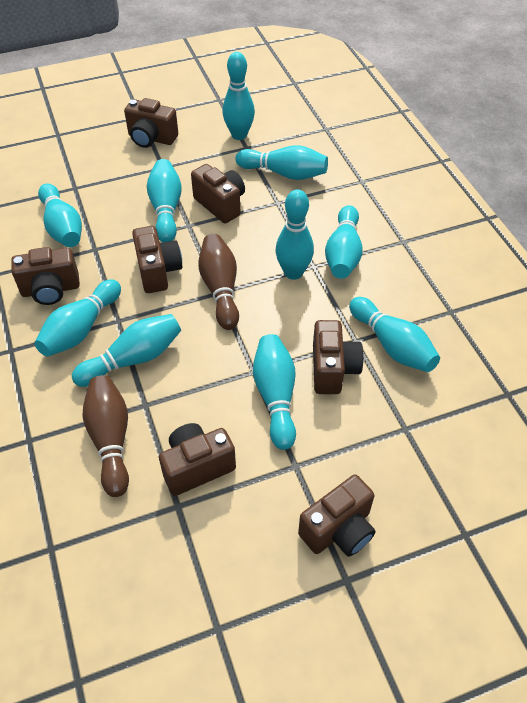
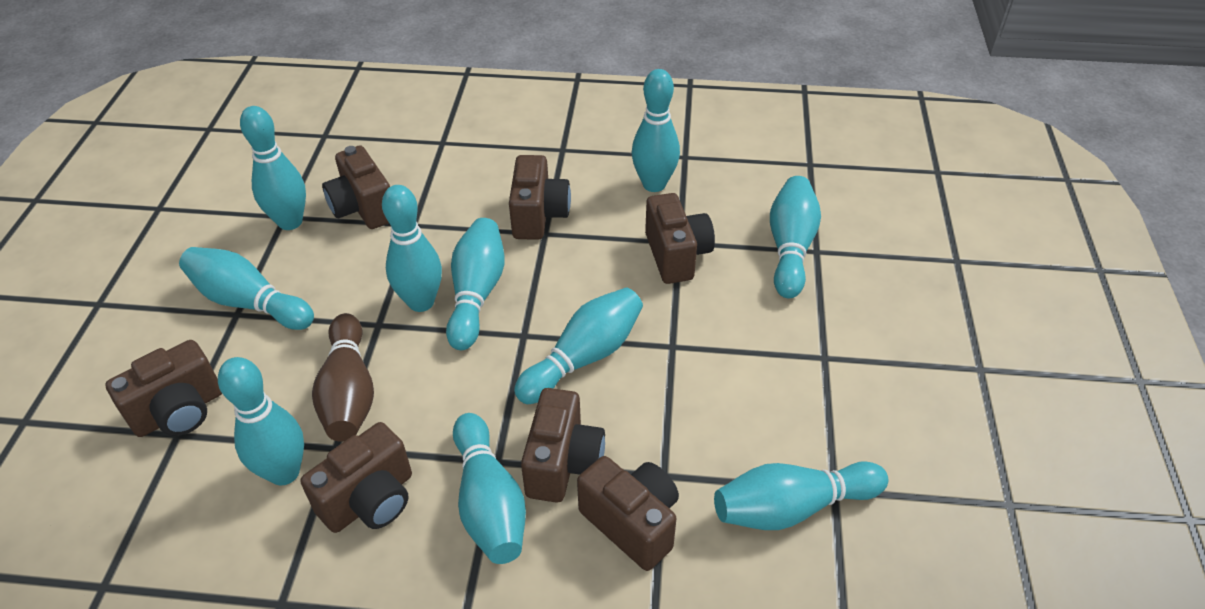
brown bowling pin: [82,375,129,497] [199,234,239,330] = 2 -> [312,313,374,442] = 1

